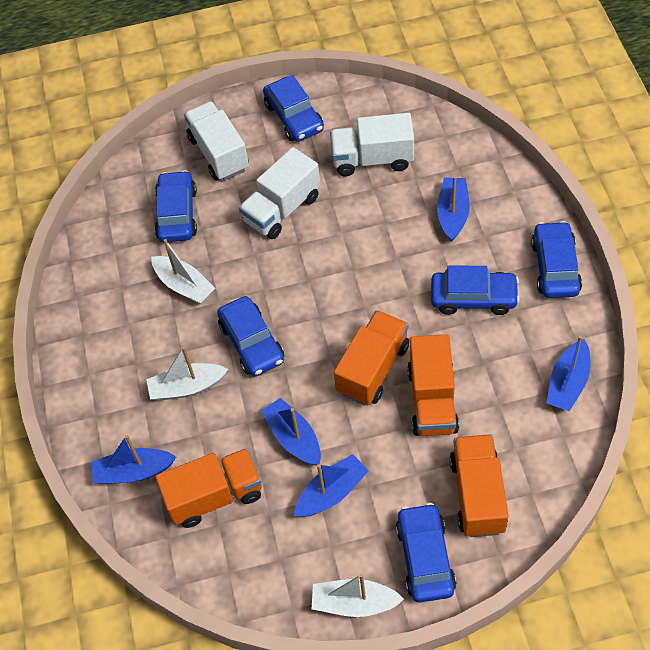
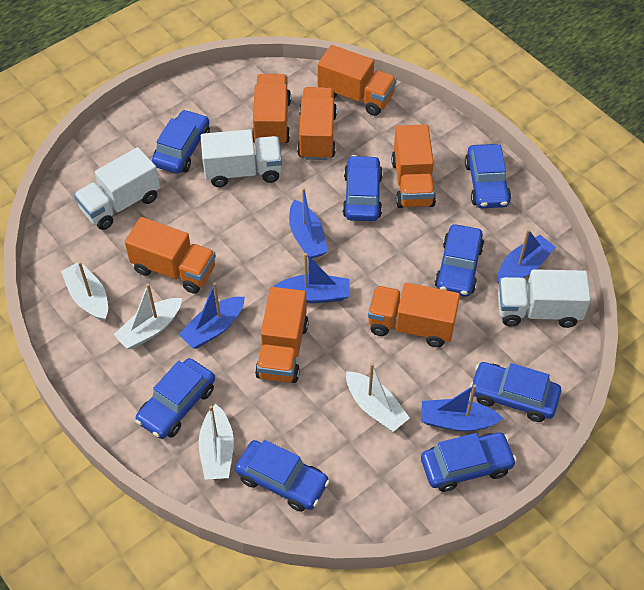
blue car: [155,170,197,242] [217,296,284,376] [263,75,324,142] [396,503,456,602] [431,266,520,315] [531,221,582,298] = 6 -> [135,358,215,439] [152,109,210,174] [235,440,330,512] [342,155,383,221] [421,432,517,492] [435,224,484,297] [465,144,511,208] [470,362,561,422] = 8
orange truck: [156,448,262,528] [334,310,409,405] [407,334,459,436] [450,434,509,537] = 4 -> [125,217,216,294] [252,74,291,146] [255,287,309,383] [297,87,337,160] [318,45,397,116] [368,283,460,347] [391,124,436,208] = 7
white boat: [146,346,228,401] [151,239,215,304] [312,574,404,617] = 3 -> [61,261,108,321] [114,283,182,349] [198,404,234,480] [346,363,410,432] = 4

